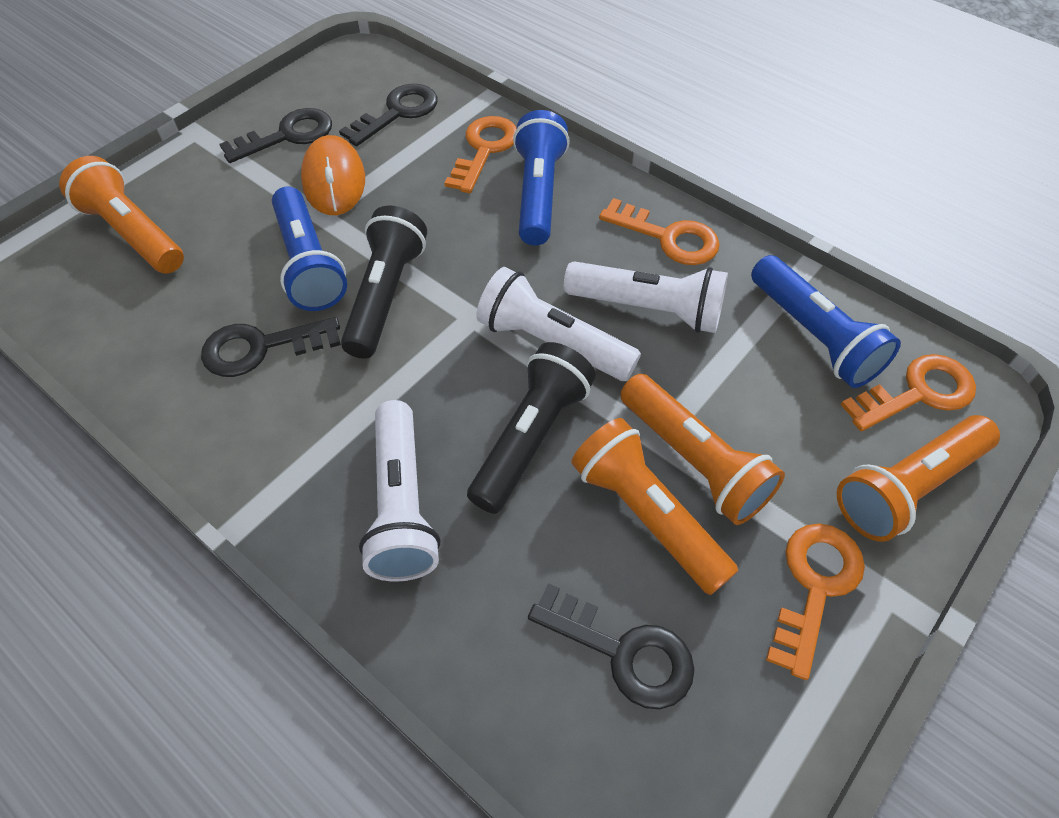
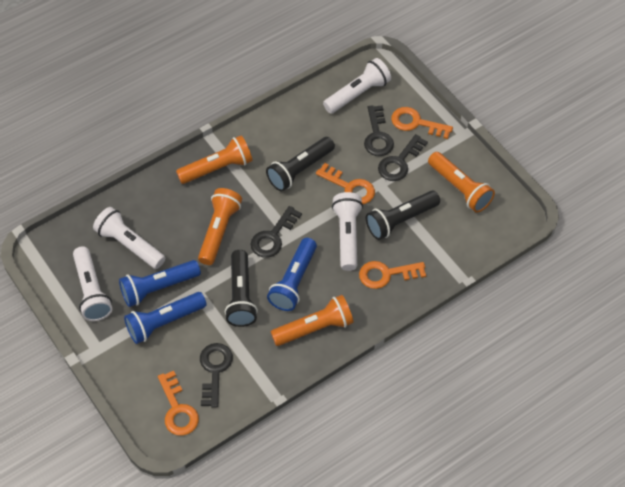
black flashlight: [341,206,427,359] [467,342,596,514] = 2 -> [225,250,258,327] [266,137,335,191] [366,191,440,240] = 3
orange mouse: [301,135,365,215] = 1 -> none = 0
white flashlight: [359,400,440,582] [476,267,641,381] [564,261,728,333] = 3 -> [73,246,112,321] [93,207,165,269] [323,58,391,114] [332,192,363,271] = 4

